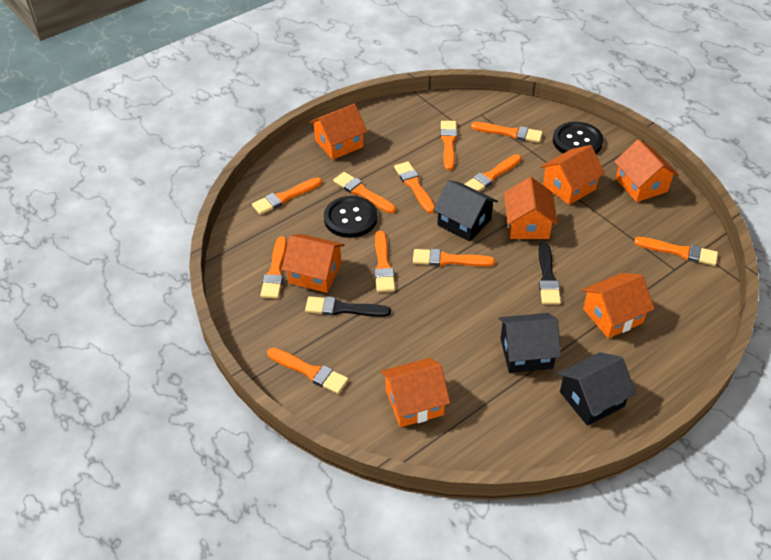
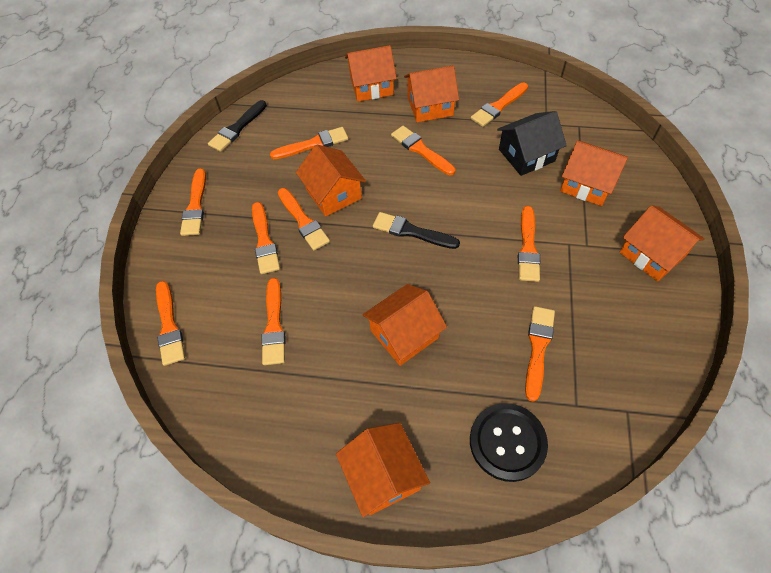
black button: [324,196,377,238] [553,122,603,154] = 2 -> [470,403,548,482] = 1
black house: [433,180,498,242] [499,313,561,373] [557,352,636,426] = 3 -> [497,111,567,176] = 1
orange brush: [252,177,322,215] [260,236,287,299] [267,348,349,394] [333,172,396,214] [374,231,395,292] [394,162,435,213] [413,249,495,266] [440,121,457,170] [465,155,522,192] [471,122,543,143] [634,237,718,266] = 11 -> [156,281,185,366] [180,168,206,236] [252,202,280,274] [261,278,285,365] [270,127,348,159] [278,188,330,251] [391,126,455,175] [471,82,528,127] [518,206,540,282] [525,306,555,402] = 10

